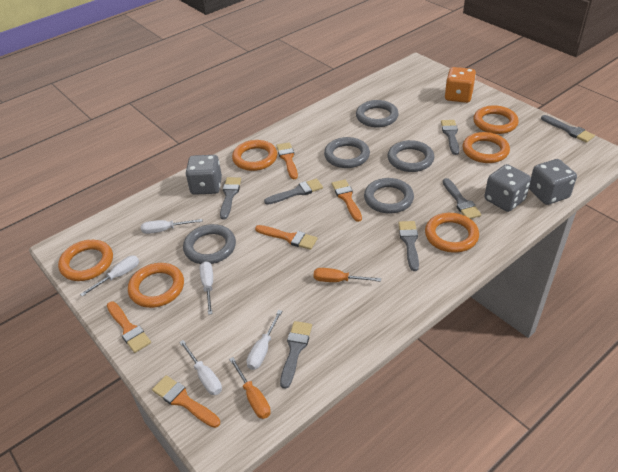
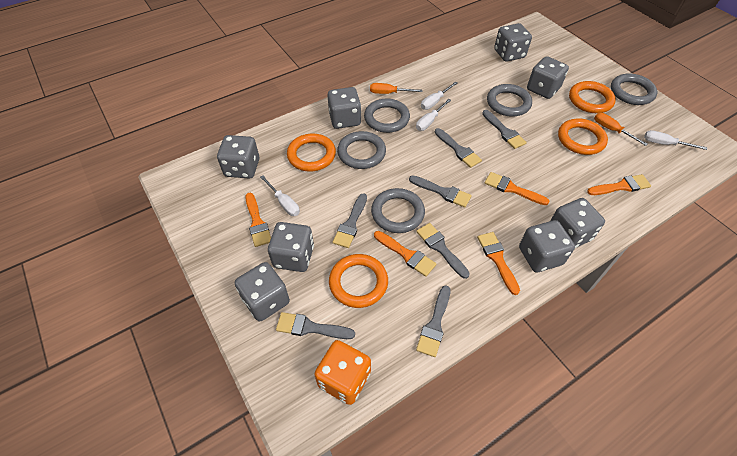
grey dice: [186,155,222,195] [484,164,531,212] [529,159,577,205] = 3 -> [217,135,259,179] [235,262,290,321] [268,222,314,272] [327,87,361,129] [494,23,532,62] [519,220,575,272] [527,56,569,99] [550,198,605,248] = 8
orange ring: [58,240,113,281] [128,263,184,308] [232,140,277,171] [425,213,479,253] [463,132,510,163] [473,105,519,134] = 6 -> [287,133,336,172] [329,254,388,308] [558,119,608,155] [569,81,616,113] = 4
white screwdriver: [80,255,139,297] [141,219,203,234] [179,340,222,395] [200,261,213,315] [246,310,282,370] = 5 -> [260,175,300,216] [416,99,451,131] [421,81,458,110] [644,130,707,150] = 4

